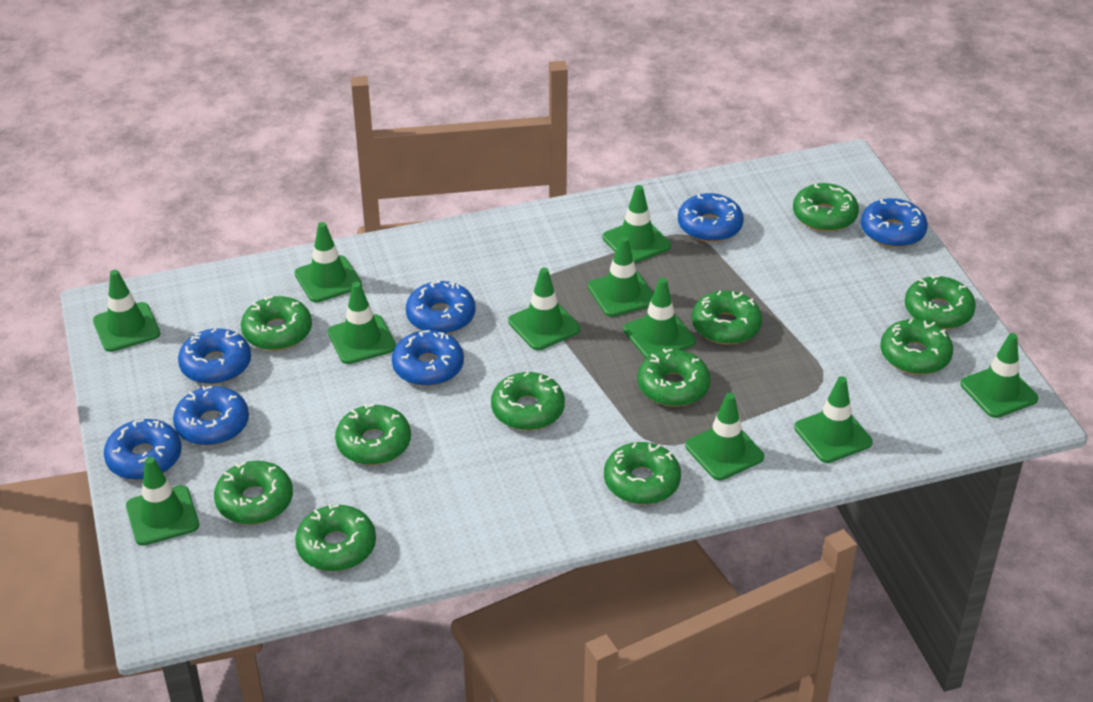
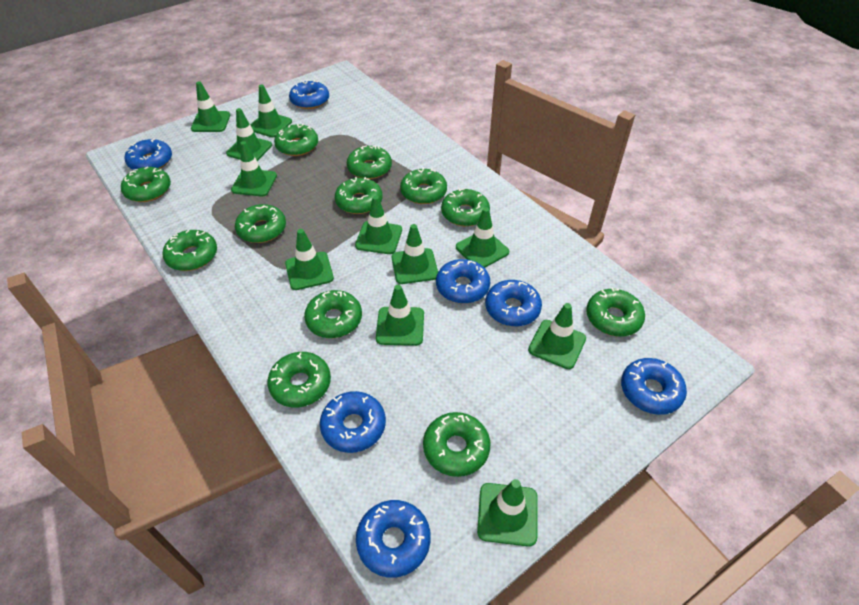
green donut: [214,461,293,525] [241,296,312,350] [295,504,376,571] [335,404,411,465] [491,372,565,430] [604,442,681,505] [637,349,711,407] [692,291,762,345] [793,183,859,232] [881,319,953,375] [905,275,976,329] = 11 -> [121,166,171,202] [162,230,217,271] [235,204,286,243] [267,352,331,408] [274,124,318,156] [304,290,362,338] [335,177,383,214] [347,145,392,179] [400,168,447,204] [423,412,491,477] [441,189,490,227] [586,288,645,337] = 12

